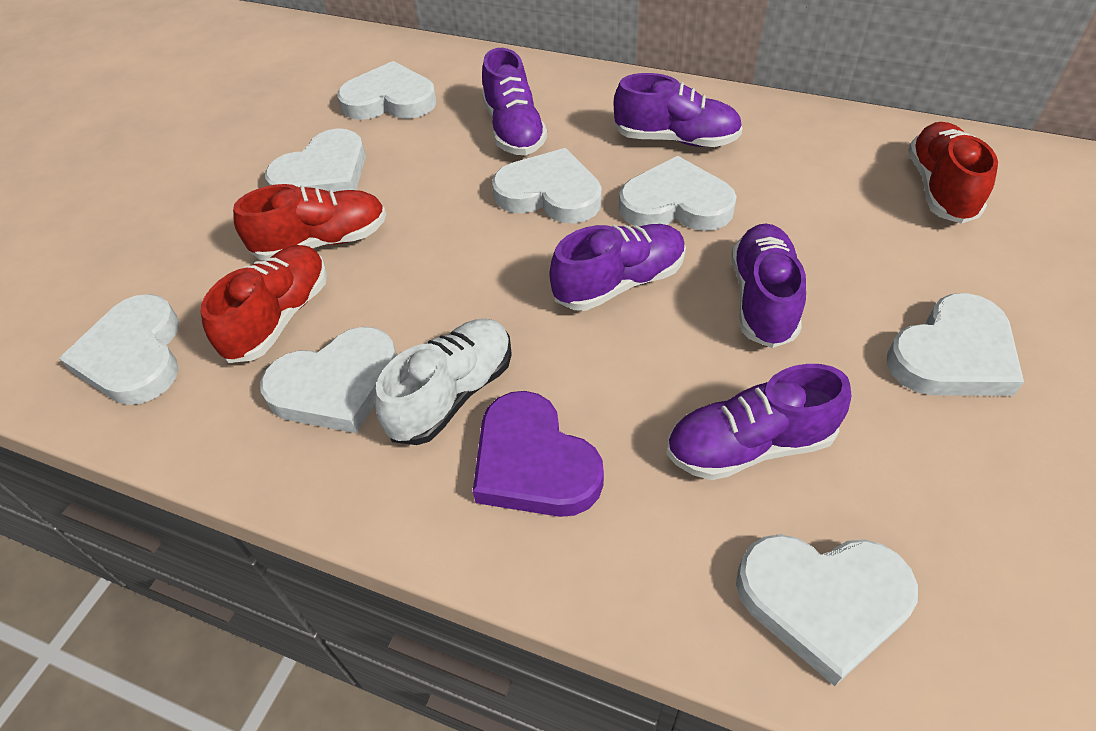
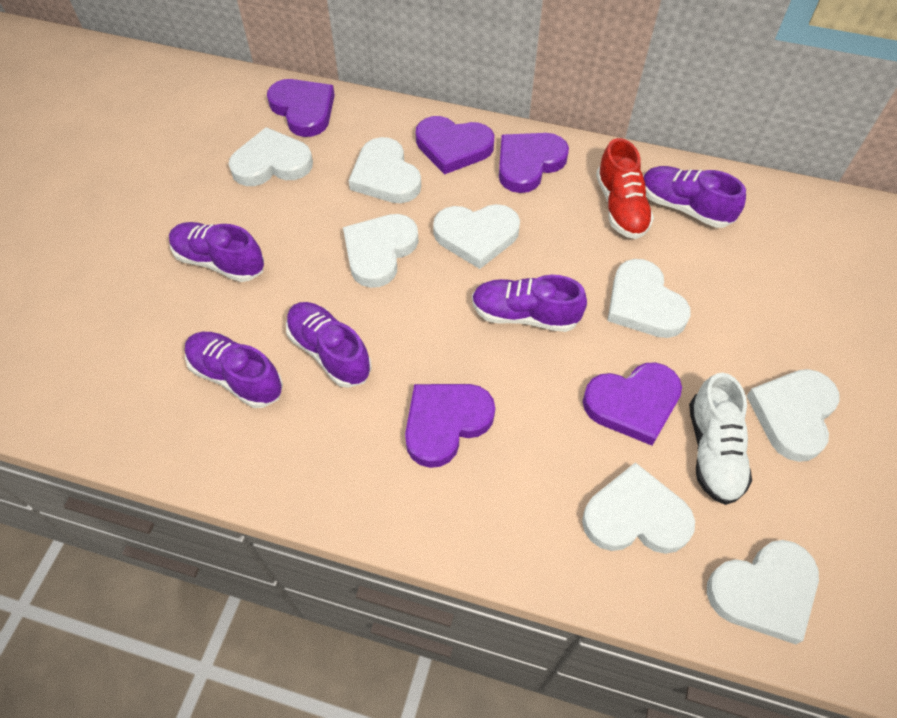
purple heart: [473,391,604,517] = 1 -> [267,79,335,137] [405,384,495,468] [416,116,494,175] [499,133,569,193] [583,362,682,446] = 5
red shoe: [201,245,327,363] [233,184,386,261] [908,122,998,224] = 3 -> [596,138,654,239] = 1

